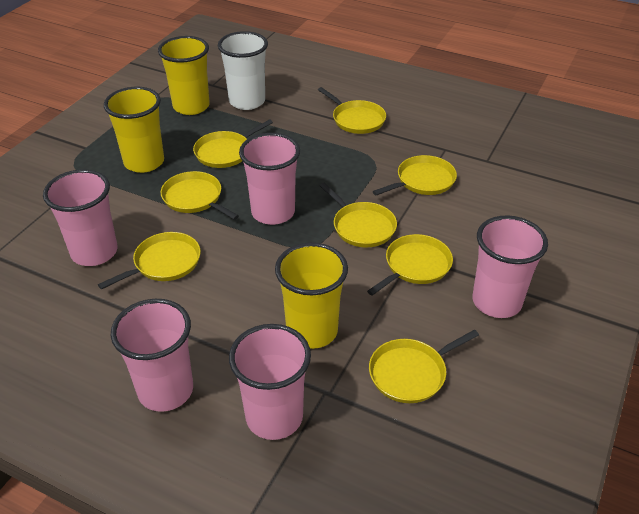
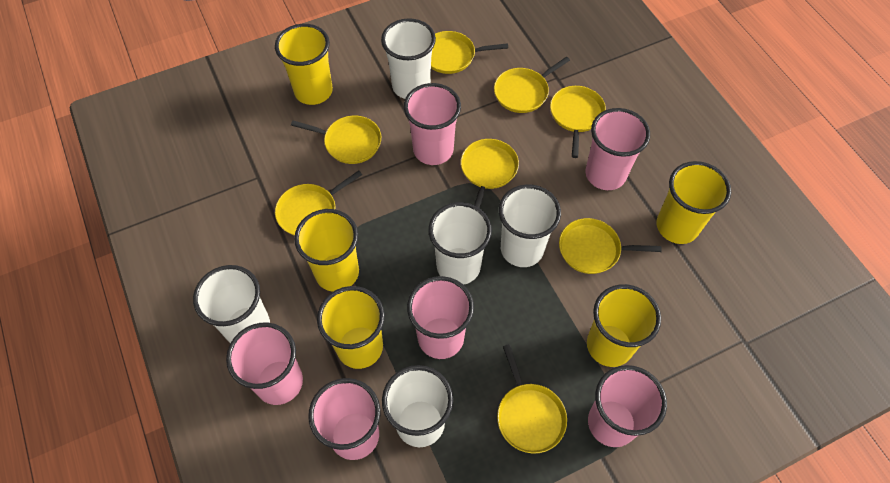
pink cup: [43,169,117,266] [111,299,193,412] [229,324,311,440] [239,133,300,225] [472,215,548,318] = 5 -> [226,323,303,405] [308,378,380,460] [404,83,461,165] [407,276,474,359] [585,108,650,190] [588,365,667,447] = 6
white cup: [218,31,268,110] = 1 -> [193,265,270,343] [381,18,436,99] [382,365,453,447] [428,202,492,285] [499,184,561,267] = 5
yellow cup: [104,87,164,173] [158,36,210,115] [275,243,348,349] = 3 -> [275,24,333,105] [294,209,359,292] [317,286,385,369] [587,284,661,367] [657,161,731,244] = 5

